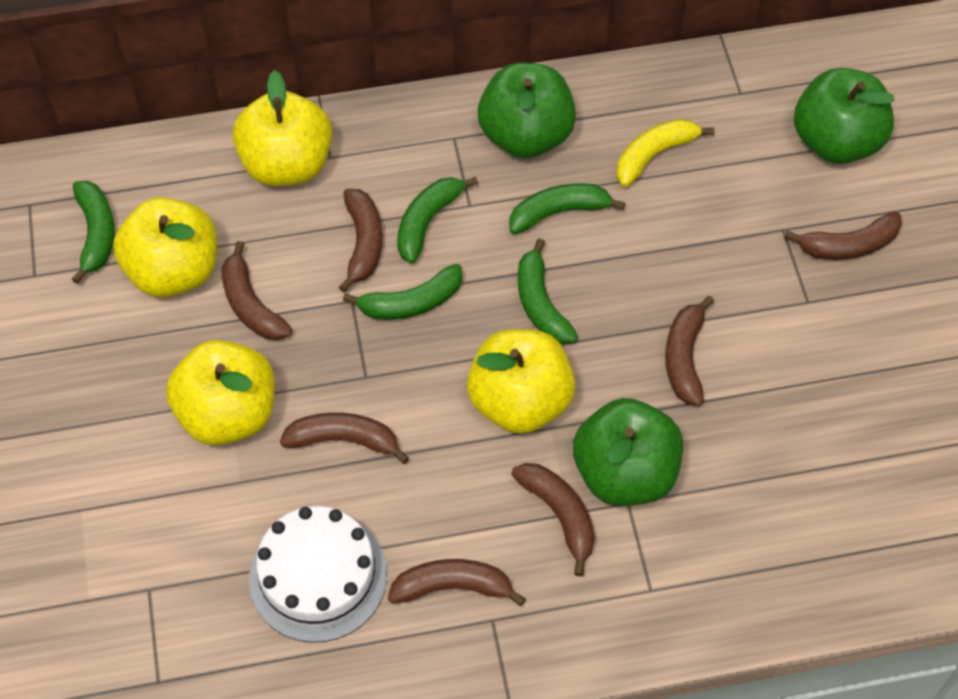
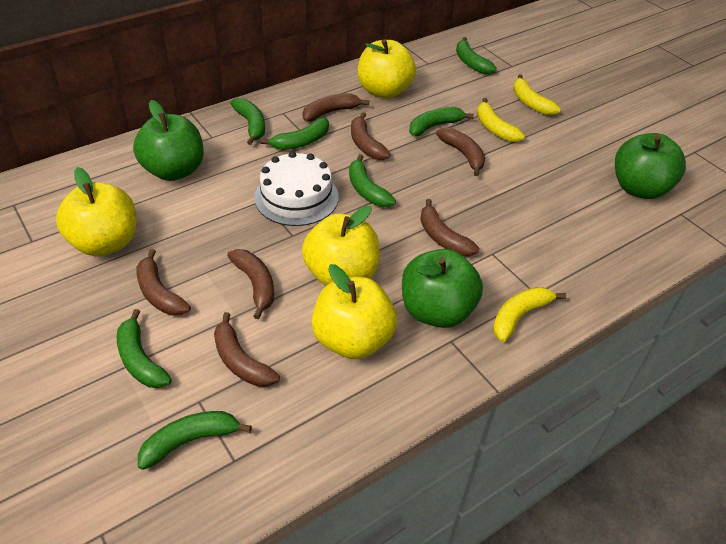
green banana: [72,181,115,284] [343,264,462,320] [397,177,478,264] [509,183,625,234] [518,238,578,344] = 5 -> [117,309,171,388] [138,411,252,470] [230,98,265,145] [261,118,329,150] [349,154,396,207] [409,107,474,136] [456,37,497,74] = 7
yellow banana: [617,119,714,187] = 1 -> [477,98,525,142] [493,287,566,342] [513,74,561,115] = 3

